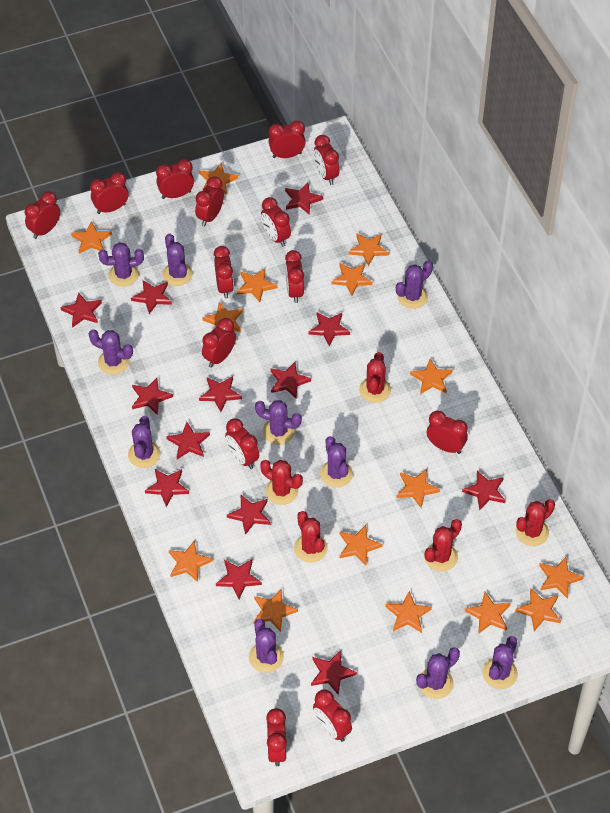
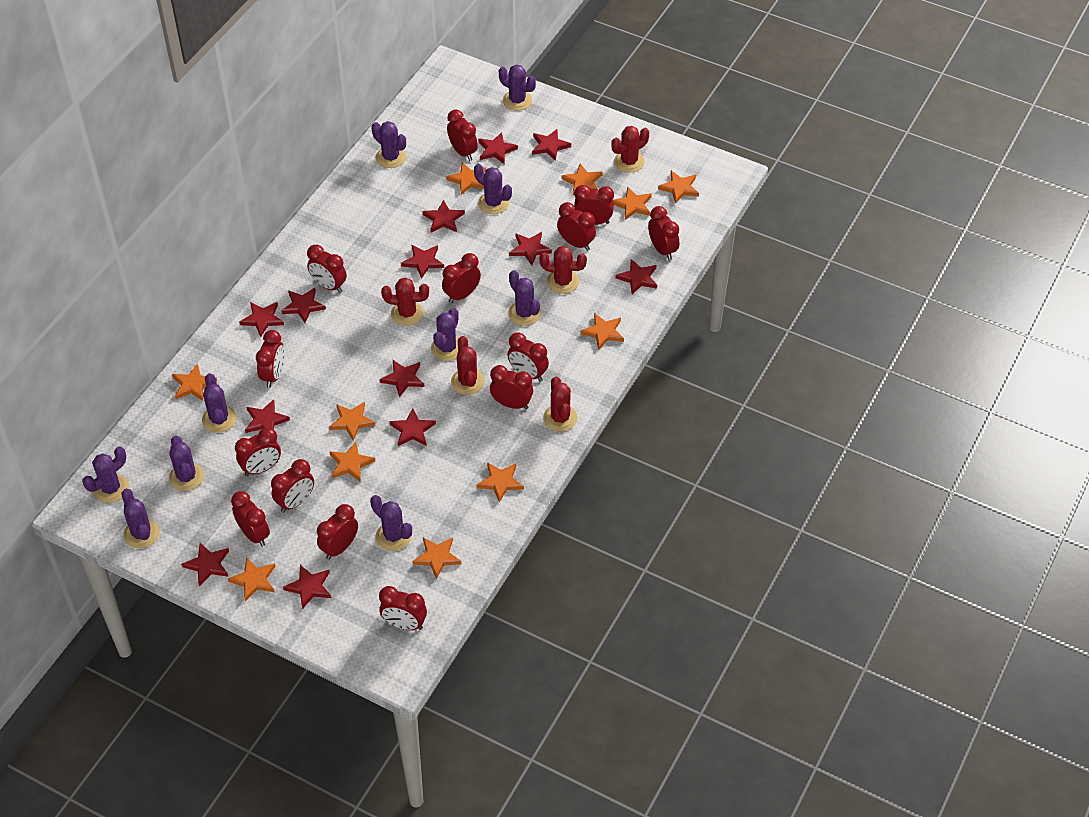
orange star: [71,221,112,254] [169,540,213,582] [199,163,238,195] [202,302,243,332] [237,268,277,302] [253,589,298,632] [331,263,373,296] [339,525,383,566] [348,234,389,266] [385,591,432,633] [396,469,440,508] [410,359,452,394] [465,592,511,634] [515,589,561,631] [539,557,584,599] = 15 -> [172,363,217,401] [228,557,276,602] [329,402,376,441] [329,442,375,482] [412,537,461,579] [446,162,486,195] [477,462,524,503] [562,164,603,195] [580,313,624,349] [613,187,652,220] [658,171,699,204] = 11

